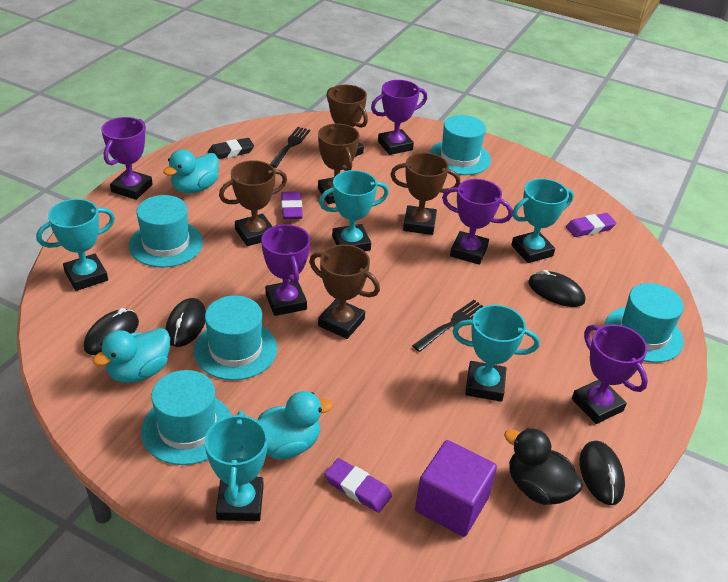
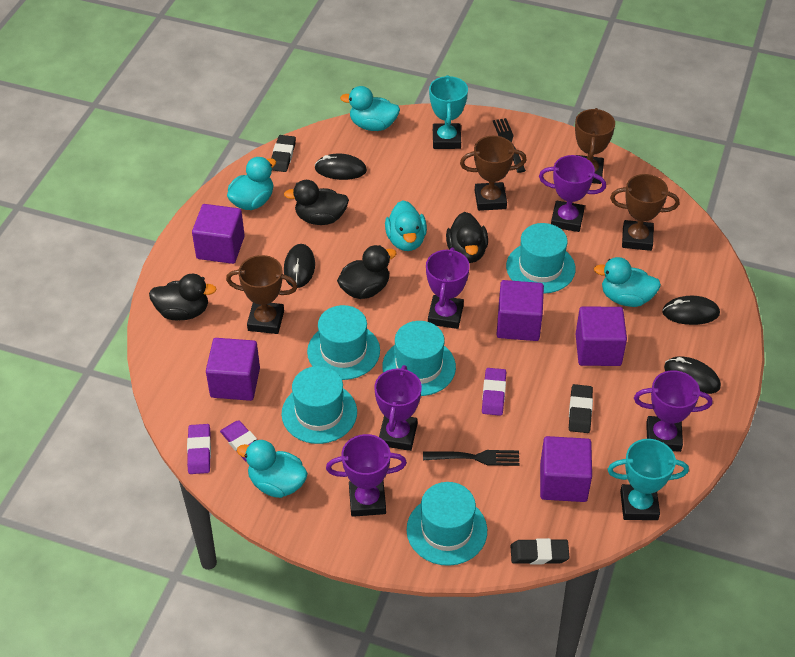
black duck: [504,428,583,505] = 1 -> [149,274,217,320] [284,180,349,225] [337,245,397,299] [446,212,488,263] = 4
black eraser: [208,138,254,159] = 1 -> [271,135,296,172] [511,538,570,564] [569,384,593,433] = 3
brown trophy: [219,160,287,246] [309,244,380,339] [318,124,359,204] [327,85,368,157] [390,153,460,235] = 5 -> [226,255,298,334] [460,136,527,211] [575,108,615,184] [610,174,679,251] = 4
purple cube: [415,440,497,537] = 1 -> [192,204,245,264] [206,338,260,401] [497,280,544,341] [540,436,592,502] [576,307,627,366] = 5
turquoise duck: [92,328,170,383] [163,149,219,194] [257,391,333,459] = 3 -> [227,157,276,210] [237,440,308,498] [340,86,400,131] [385,200,427,251] [594,257,661,307] = 5
turquoise trophy: [36,199,115,291] [205,411,268,521] [319,170,389,251] [452,305,540,402] [511,178,574,263] = 5 -> [429,75,468,149] [607,439,689,520] = 2

